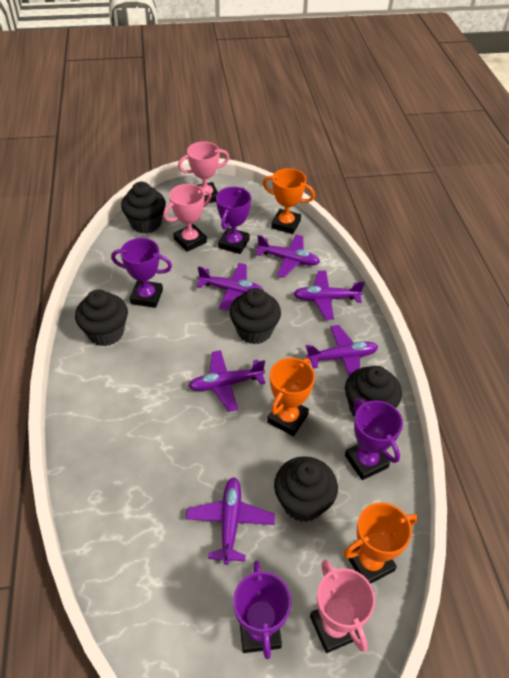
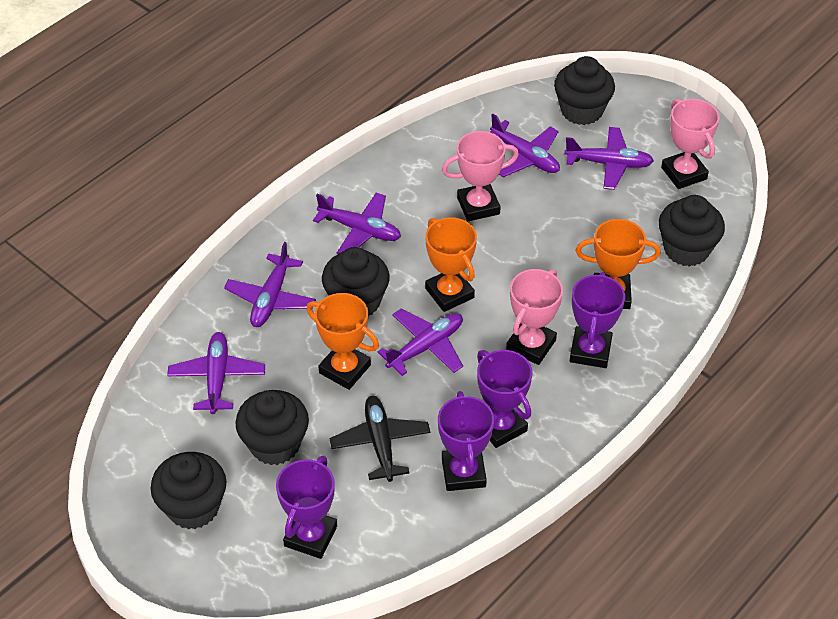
black plane: none = 0 -> [329,396,430,482] = 1

